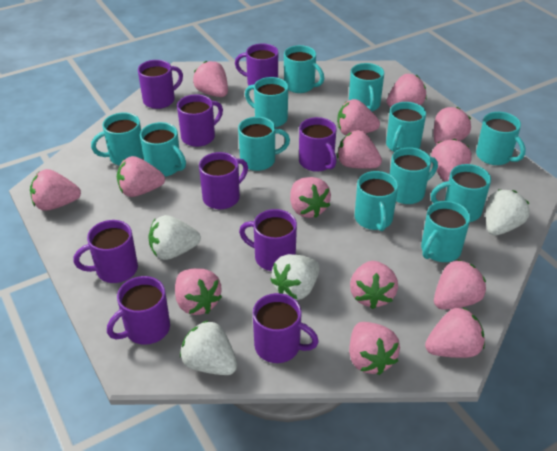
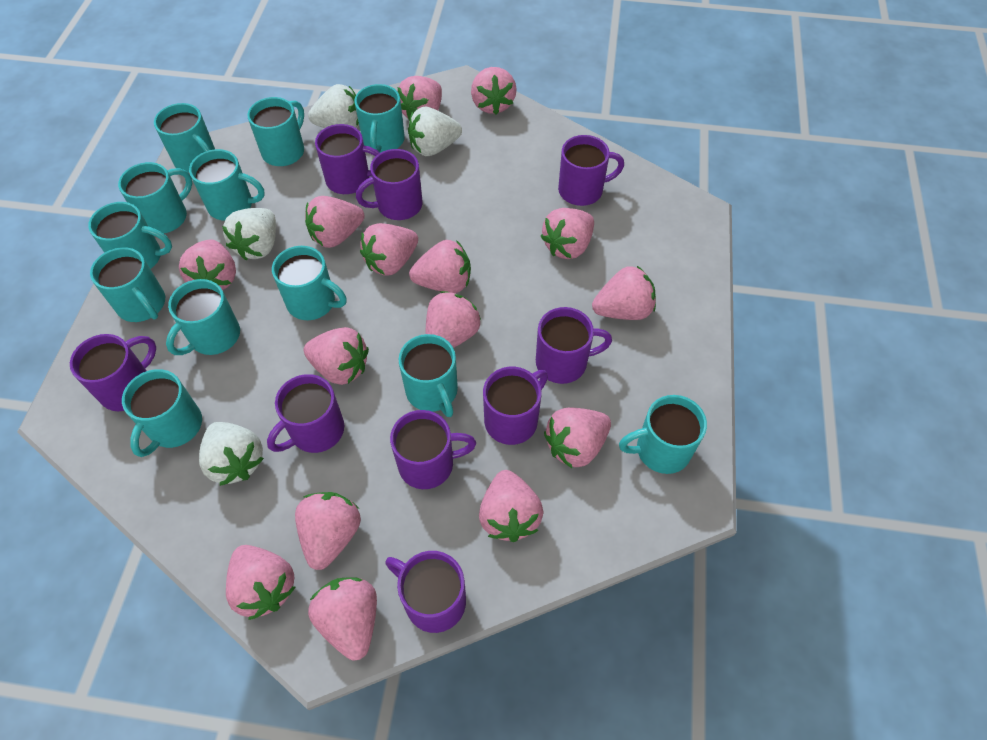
pink strawberry: [30,169,81,211] [117,156,165,197] [175,269,222,315] [193,61,228,97] [290,177,331,218] [337,99,380,135] [337,130,382,169] [349,322,400,375] [350,261,398,309] [387,74,427,107] [425,307,485,358] [431,139,472,182] [434,107,471,145] [434,259,486,310] = 14 -> [179,240,236,290] [226,545,296,620] [295,492,361,570] [304,327,369,385] [305,196,365,248] [308,577,377,661] [360,223,418,276] [397,76,442,120] [409,240,471,293] [425,291,481,348] [471,67,517,115] [479,470,544,542] [540,208,594,259] [544,408,611,468] [592,266,656,320] = 15

